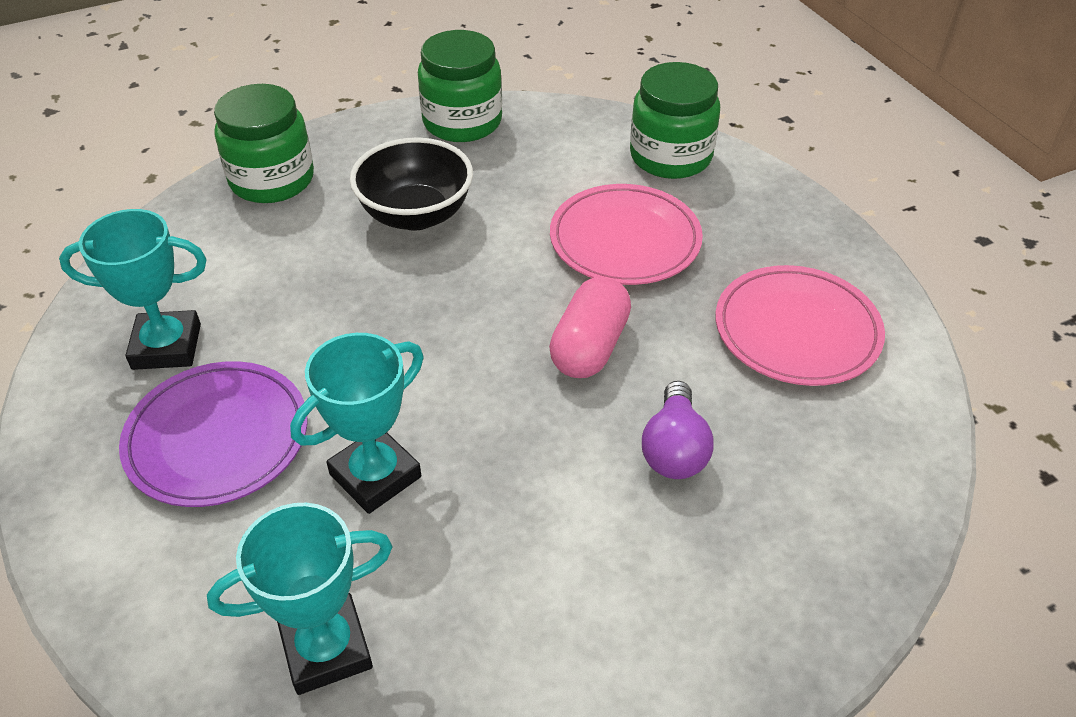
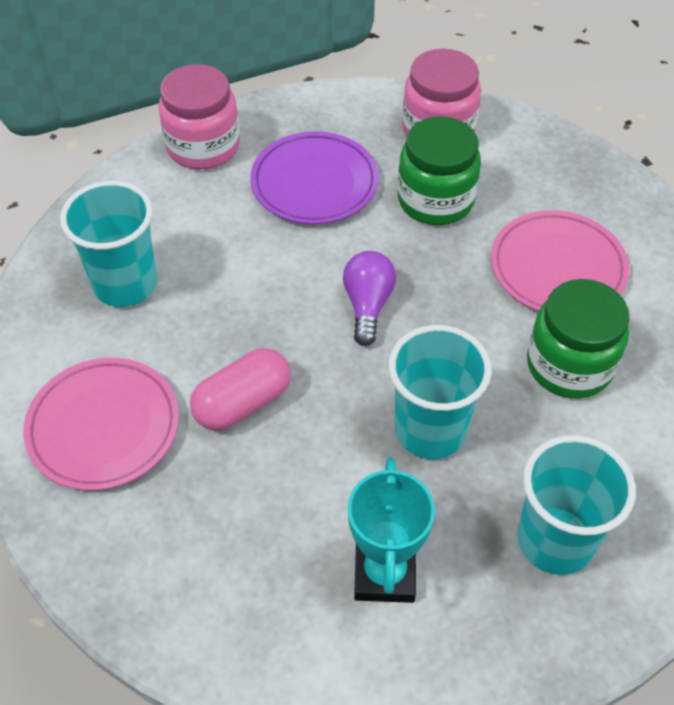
black bowl: [350,137,473,231] = 1 -> none = 0
green jar: [214,84,314,203] [418,30,502,142] [630,62,720,179] = 3 -> [398,116,481,225] [527,279,630,399] = 2
pink jar: none = 0 -> [159,64,240,169] [402,49,481,137] = 2
turquoise cup: none = 0 -> [60,181,158,307] [389,325,492,459] [517,435,636,575] = 3
turquoise trophy: [59,209,207,370] [207,503,393,695] [290,333,424,514] = 3 -> [348,457,435,603] = 1

